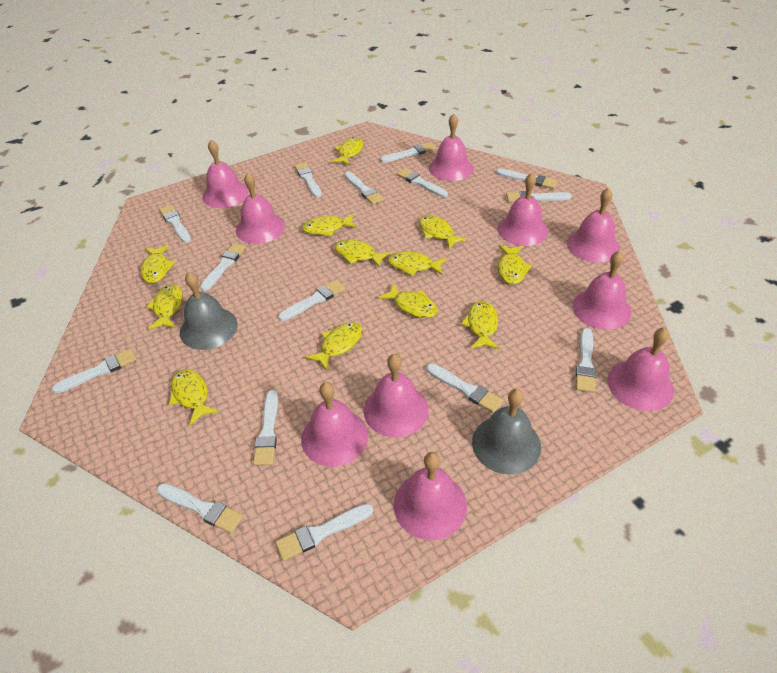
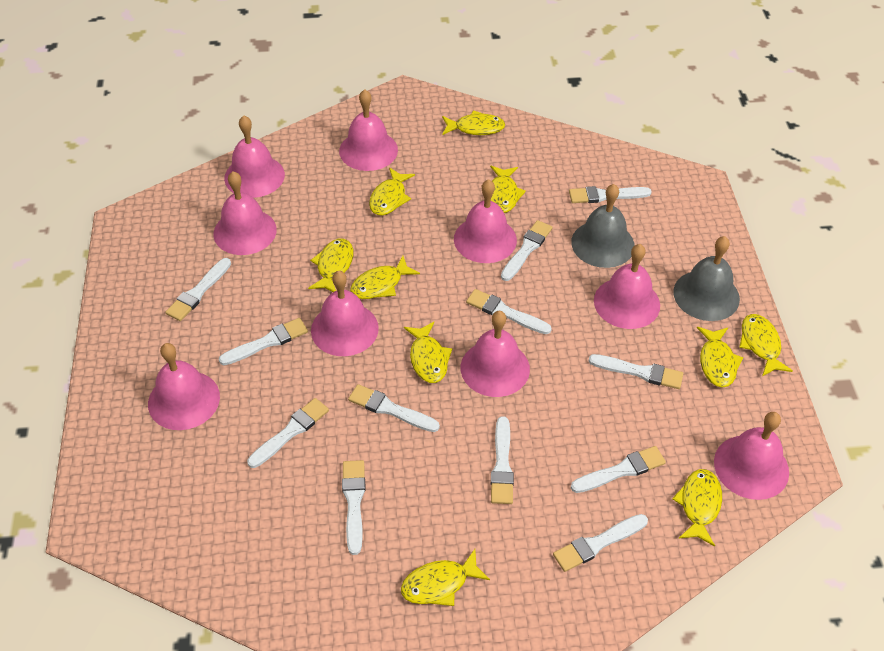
pink bell: [202,140,249,208] [236,173,285,244] [301,382,368,467] [364,354,429,437] [394,452,467,540] [429,114,473,181] [498,173,548,246] [567,188,620,262] [572,250,631,330] [607,327,674,411] = 10 -> [148,343,220,430] [213,171,277,255] [224,115,285,198] [311,271,379,356] [339,89,398,171] [454,179,517,263] [461,311,530,397] [594,244,660,329] [714,412,789,500] = 9
white brush: [51,348,137,394] [157,483,243,533] [159,205,191,243] [200,243,246,291] [253,390,278,466] [275,504,373,561] [278,280,345,321] [294,162,322,198] [345,171,384,205] [380,142,436,163] [397,168,448,197] [426,363,503,413] [496,169,558,189] [506,191,572,202] [576,328,596,393] = 15 -> [165,258,231,321] [219,318,308,365] [247,398,329,468] [342,460,365,555] [348,384,440,432] [466,289,552,334] [491,416,514,504] [501,220,553,281] [553,514,648,572] [569,186,652,203] [571,446,666,493] [589,354,683,389] = 12
yellow fish: [140,245,175,283] [146,284,183,329] [169,369,218,425] [302,214,357,237] [306,322,362,371] [331,137,364,165] [334,239,391,268] [378,283,438,318] [388,251,447,276] [419,215,467,249] [461,301,499,349] [498,245,532,284] = 12 -> [308,238,354,292] [350,256,420,299] [369,167,415,216] [401,549,490,606] [404,322,452,383] [442,110,505,135] [490,166,526,213] [672,469,722,547] [697,327,743,387] [739,314,793,376] = 10

